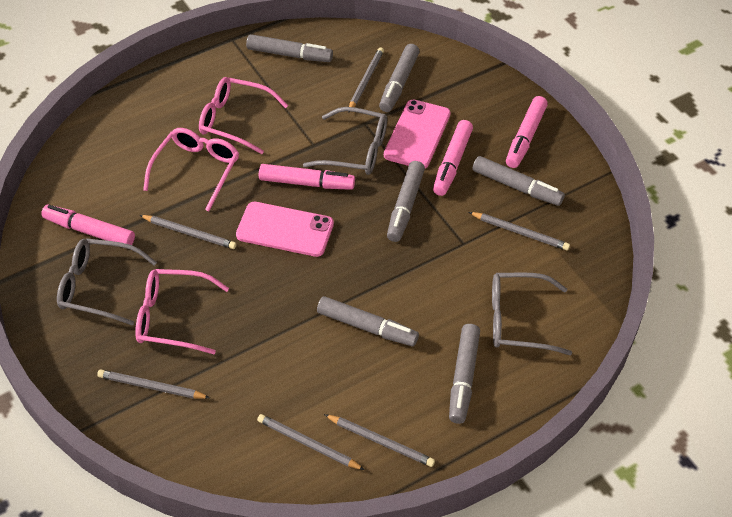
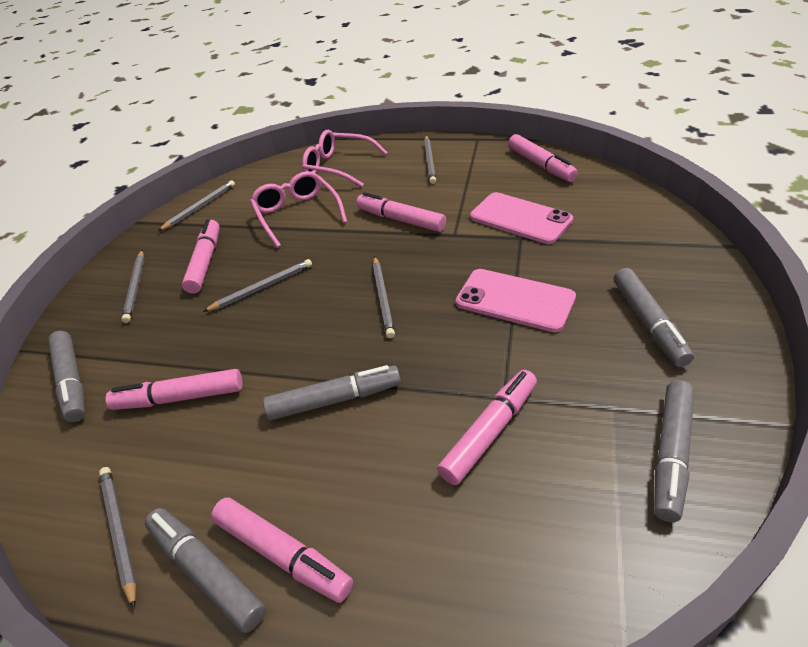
grey glasses: [57,238,157,326] [303,107,387,175] [492,273,572,355] = 3 -> none = 0
grey marker: [246,34,333,62] [317,296,419,347] [379,44,420,112] [387,161,425,242] [449,324,480,424] [472,156,565,206] = 6 -> [48,331,85,422] [145,508,266,633] [263,365,401,420] [614,268,694,367] [654,380,694,522] = 5
pink glasses: [135,269,229,354] [143,128,239,211] [199,77,288,154] = 3 -> [250,171,347,248] [302,130,388,187] = 2
pink marker: [41,205,135,245] [259,164,355,190] [433,120,473,196] [506,96,548,168] = 4 -> [105,369,243,410] [182,219,220,294] [211,498,353,603] [356,192,446,232] [437,370,537,485] [508,134,578,182] = 6

